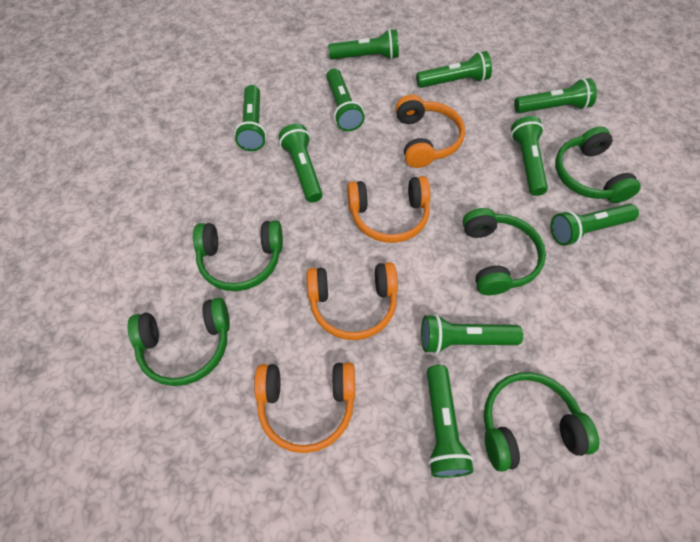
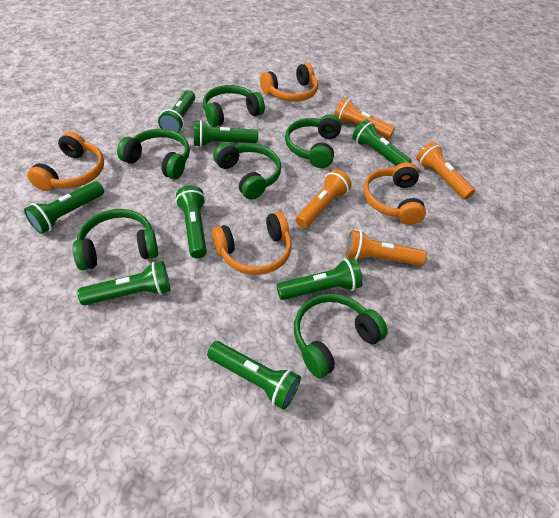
green flashlight: [234,85,266,151] [279,124,323,203] [326,69,365,131] [328,29,399,59] [416,51,492,88] [421,314,523,354] [427,365,474,478] [511,116,548,196] [514,78,597,113] [550,204,639,246] = 10 -> [24,181,104,234] [77,261,170,305] [158,90,195,133] [176,185,207,258] [194,120,258,147] [207,341,301,410] [277,258,363,300] [352,120,412,166] = 8
green headphones: [128,297,230,386] [193,220,283,291] [463,208,546,295] [484,372,599,472] [555,126,641,203] = 5 -> [72,209,158,270] [117,129,190,179] [203,85,265,127] [213,142,281,200] [285,114,342,168] [294,294,388,378] = 6
orange flashlight: none = 0 -> [295,169,352,228] [334,98,395,138] [345,230,427,266] [416,142,475,200] = 4

